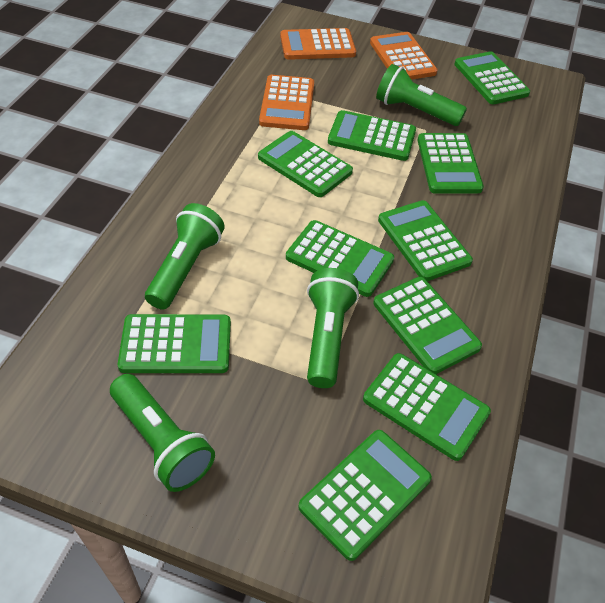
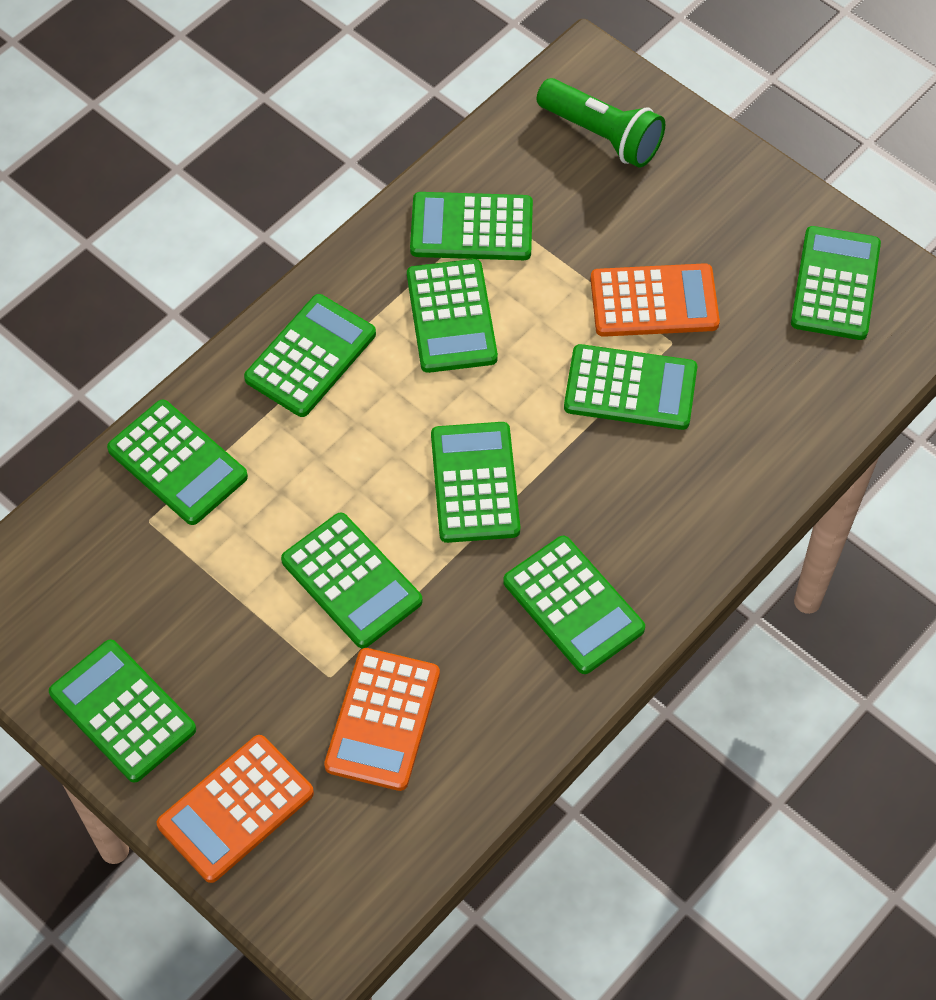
green flashlight: [110,374,215,492] [145,203,225,309] [307,268,359,388] [376,64,467,126] = 4 -> [537,78,665,168] = 1

